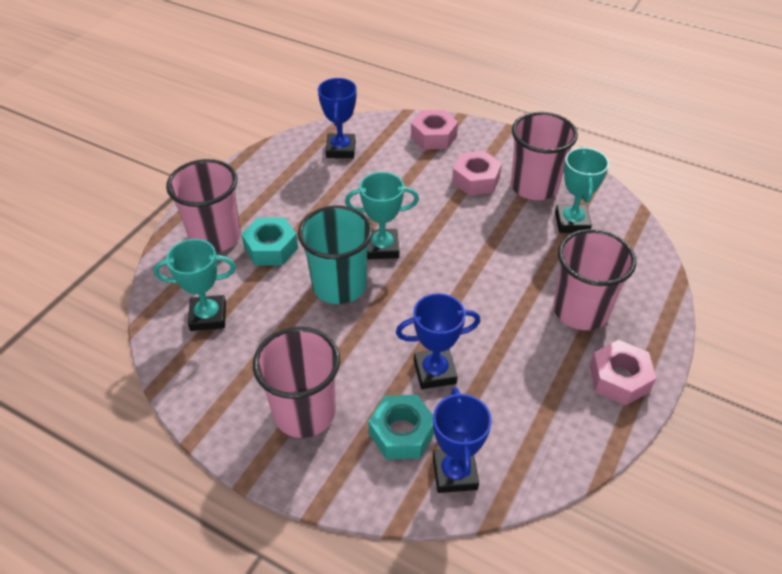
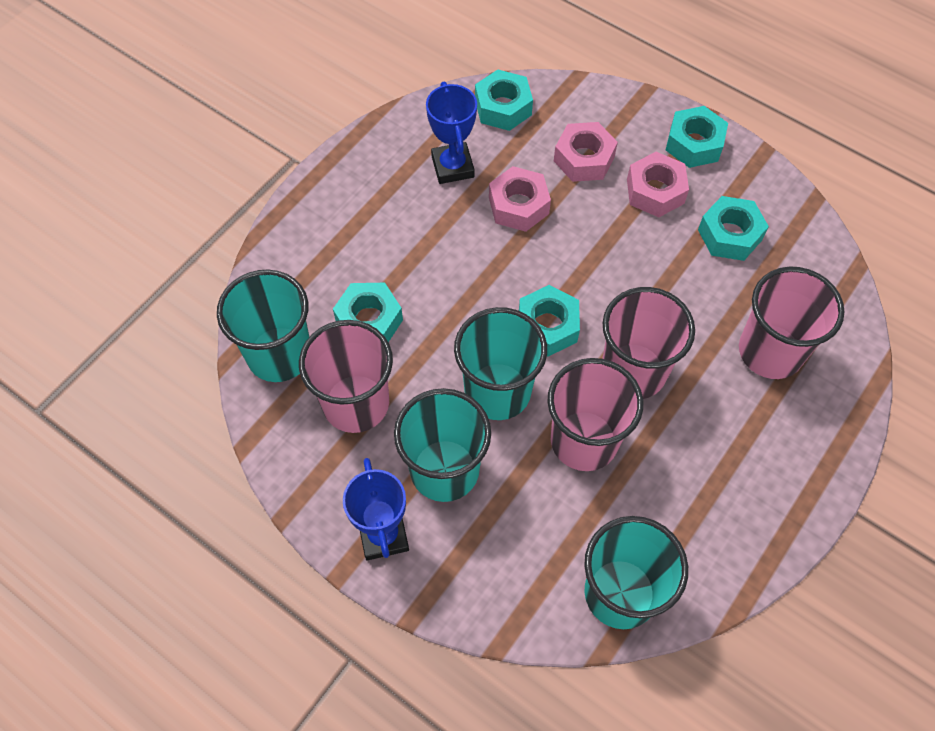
blue trophy: [318,78,357,158] [396,293,480,389] [433,387,492,493] = 3 -> [343,458,409,560] [426,81,477,184] = 2
turquoise cup: [298,205,373,304] = 1 -> [217,269,309,382] [394,388,491,502] [454,307,547,420] [584,516,688,629] = 4
turquoise nut: [241,217,298,266] [368,395,434,459] = 2 -> [333,283,403,342] [475,70,533,131] [519,285,580,356] [666,106,728,168] [698,196,769,261] = 5
turquoise trophy: [153,239,236,331] [345,172,419,259] [555,147,609,233] = 3 -> none = 0

